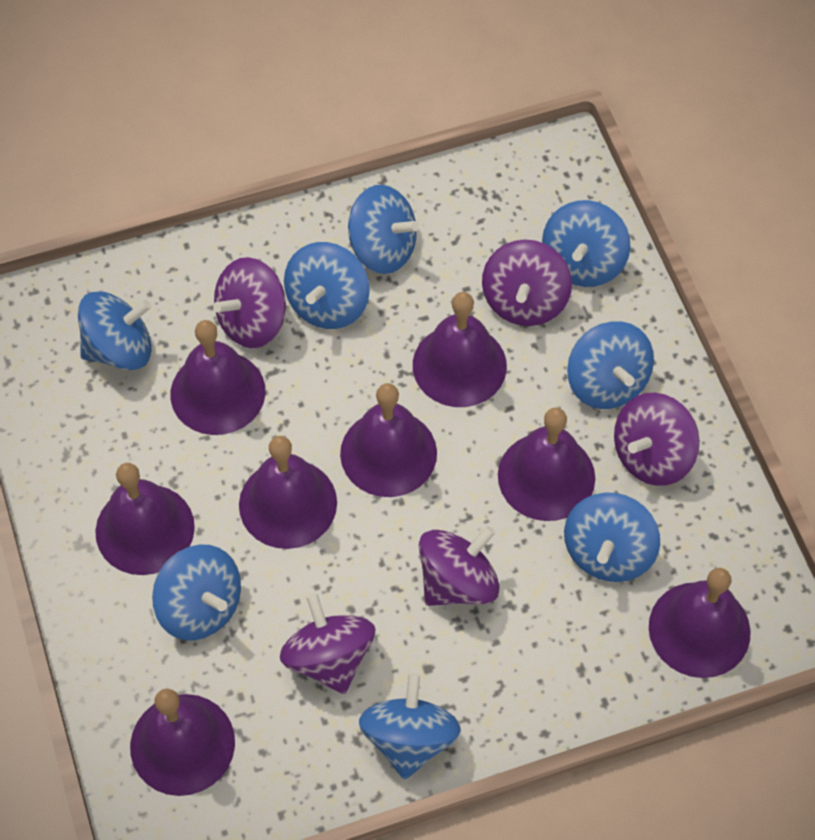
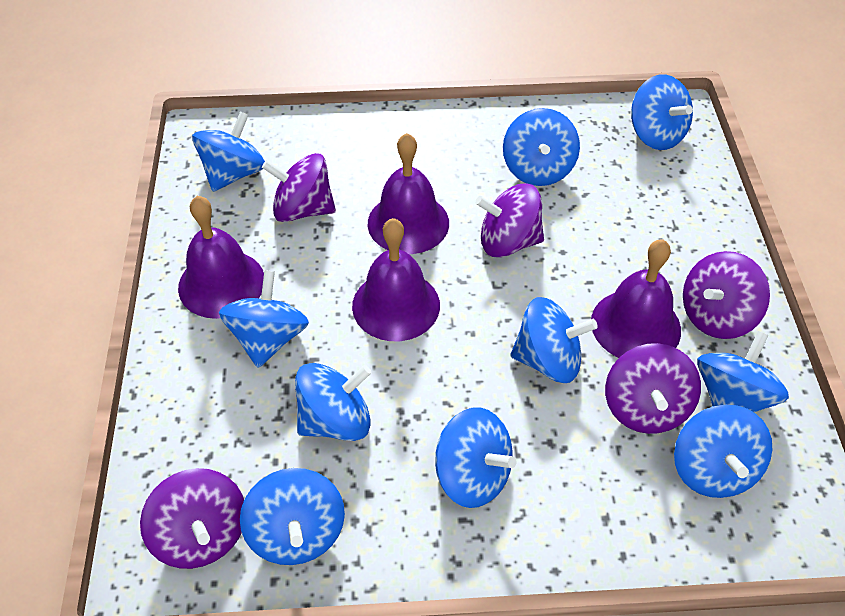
blue spinning top: [78,291,152,370] [152,545,241,640] [284,242,370,329] [348,185,419,274] [359,673,461,780] [542,200,631,287] [564,493,660,582] [567,321,654,409] = 8 -> [192,111,265,192] [219,270,309,368] [240,468,345,565] [295,363,372,441] [435,408,516,508] [503,108,580,186] [510,297,598,383] [631,74,693,150] [674,405,773,498] [697,331,789,412] = 10
purple bell: [95,463,195,575] [130,689,235,796] [170,320,265,435] [239,436,337,549] [340,383,437,497] [413,292,507,407] [498,408,595,521] [649,568,751,678] = 8 -> [178,196,264,319] [352,218,440,341] [368,133,449,254] [591,239,681,358] = 4

